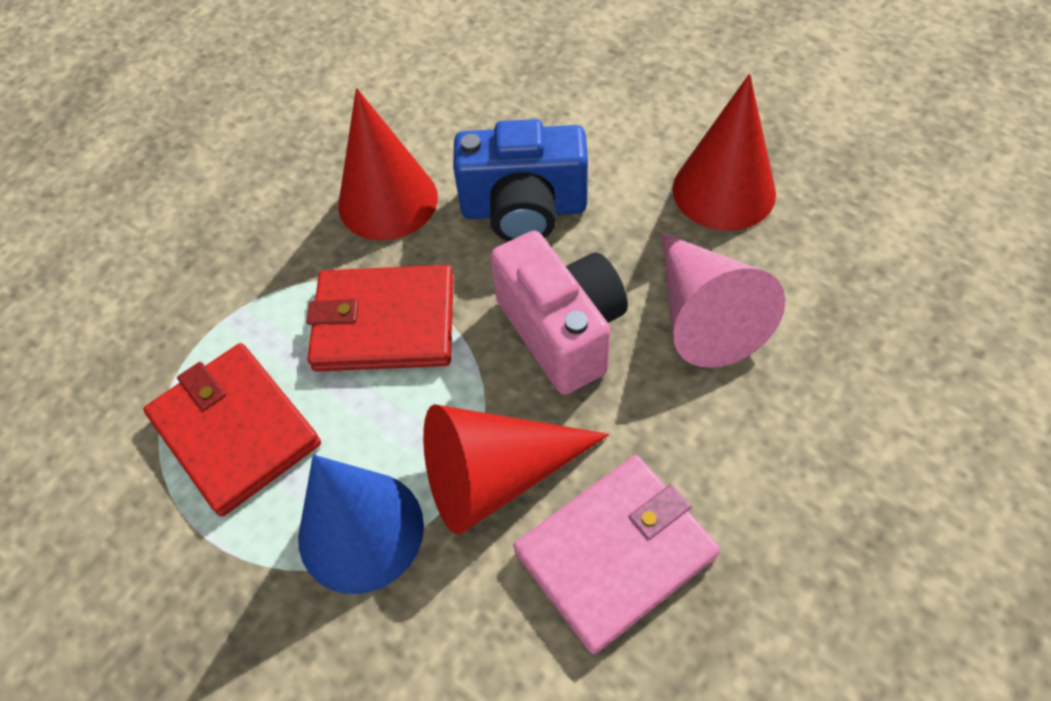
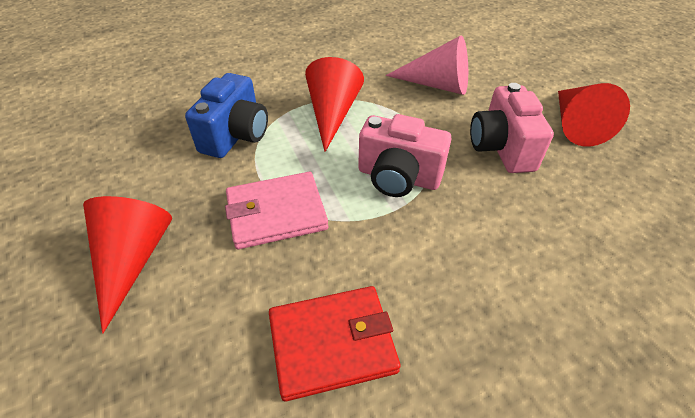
blue cone: [298,455,424,594] = 1 -> none = 0
pink camera: [490,231,628,395] = 1 -> [358,114,452,197] [470,83,554,173] = 2
red wallet: [143,343,321,516] [307,265,454,371] = 2 -> [269,286,401,401] = 1

